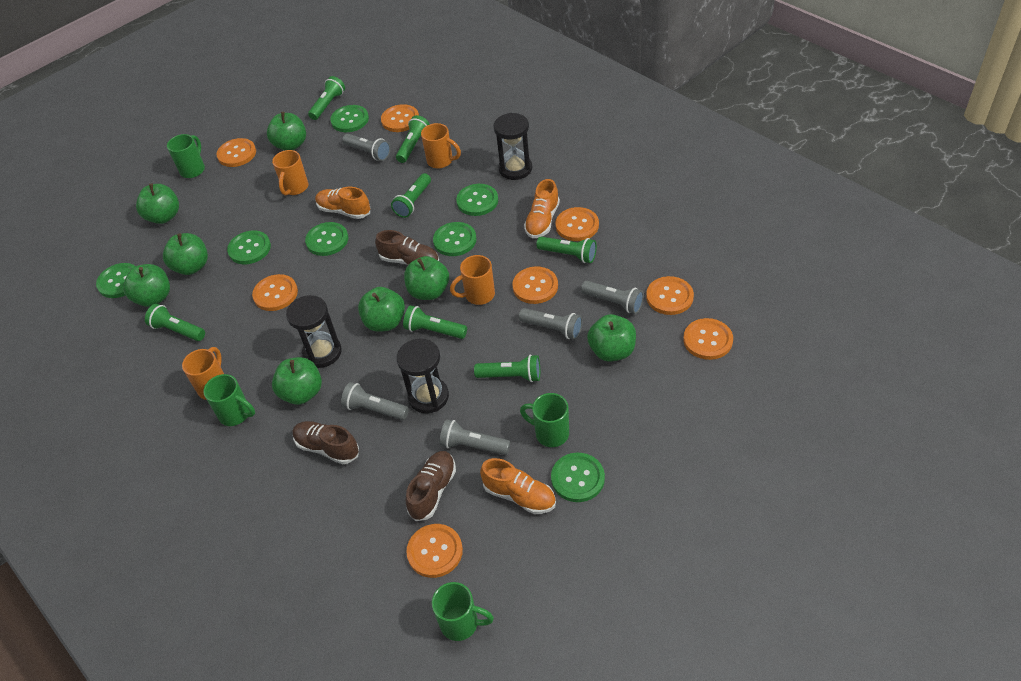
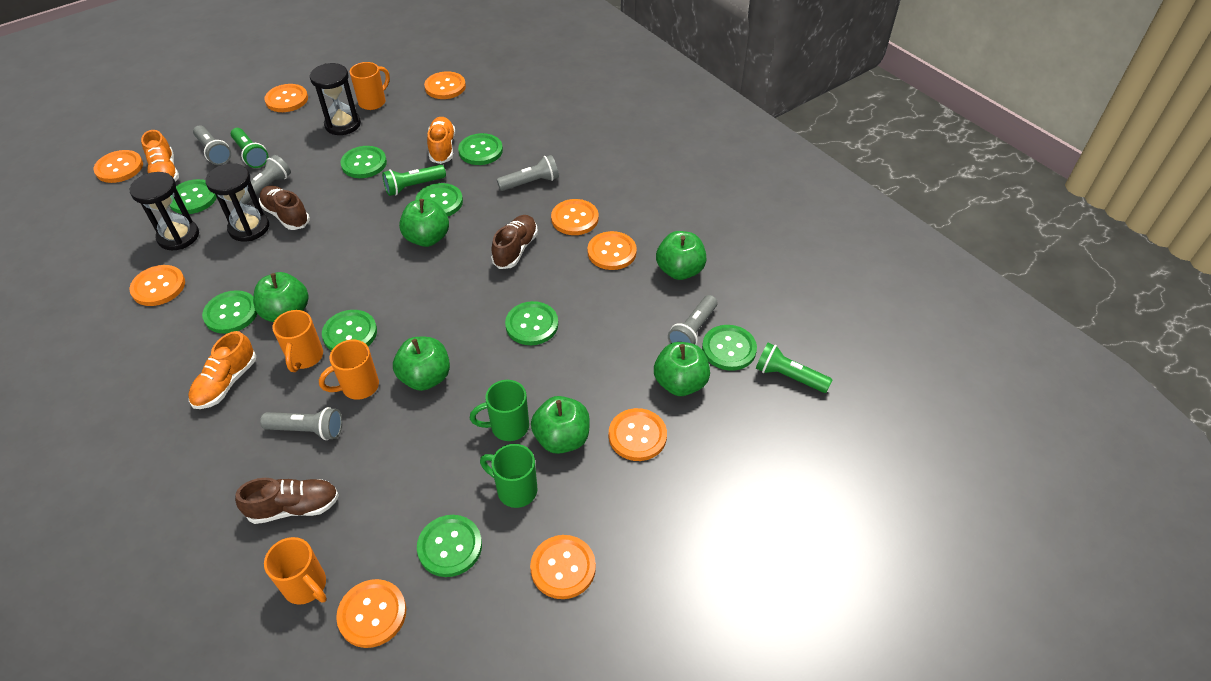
green apple: [123,264,170,307] [136,184,179,224] [163,233,208,275] [267,112,306,150] [272,357,322,405] [358,287,405,332] [404,256,449,300] [587,314,636,362] = 8 -> [253,272,309,322] [393,337,450,391] [399,199,449,247] [531,396,590,454] [654,342,710,396] [656,231,707,280] = 6
green button: [96,263,135,298] [227,230,271,264] [305,222,348,256] [330,105,369,132] [433,222,477,256] [456,184,498,216] [551,453,605,502] = 7 -> [170,179,217,214] [202,290,257,334] [322,310,377,351] [340,146,387,178] [415,183,463,217] [417,515,482,577] [458,133,503,165] [505,301,558,345] [702,325,757,371] = 9
green flashlight: [145,304,205,341] [308,76,345,120] [391,173,431,218] [396,115,430,163] [403,305,467,339] [474,354,540,382] [536,237,597,263] = 7 -> [231,128,268,168] [382,165,446,196] [756,343,832,393] = 3
green mug: [167,134,205,178] [203,374,255,426] [432,582,494,641] [520,393,569,447] = 4 -> [470,380,529,441] [480,444,537,508] = 2
orange button: [217,138,256,167] [252,274,298,311] [381,104,419,132] [406,524,463,578] [512,267,558,304] [555,207,599,241] [646,276,694,315] [683,318,733,360] = 8 -> [94,150,143,183] [129,265,185,306] [265,84,308,112] [336,579,407,648] [424,71,466,99] [530,535,596,599] [551,199,599,235] [587,231,637,270] [609,408,667,461] = 9

